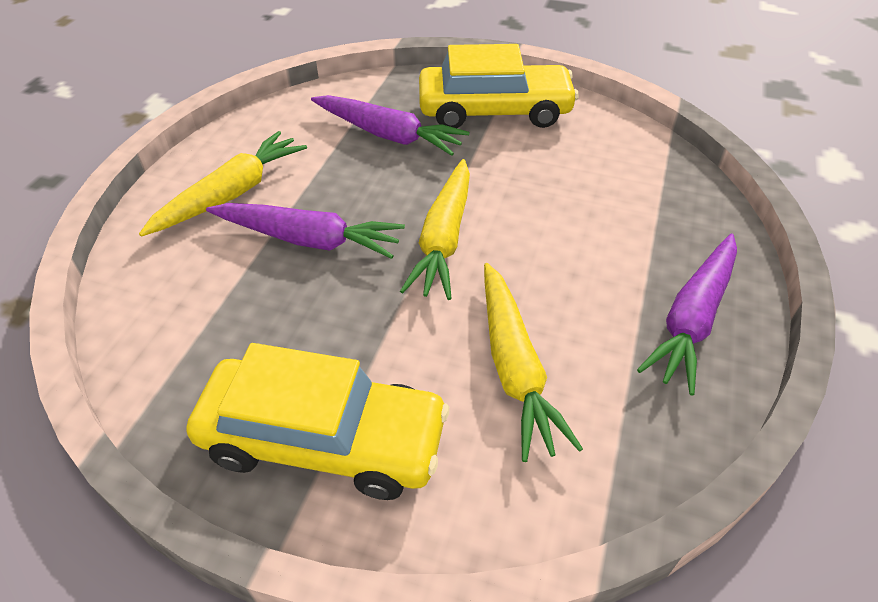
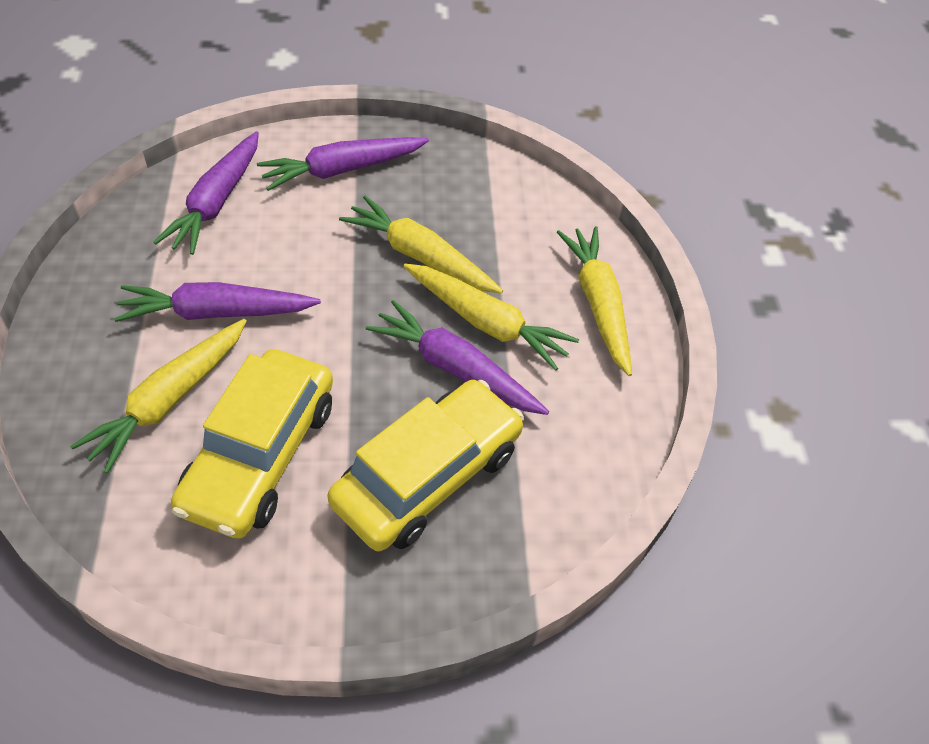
purple carrot: [206,203,405,259] [311,95,470,156] [637,233,737,396] = 3 -> [114,282,321,322] [153,131,259,255] [257,137,429,191] [366,300,549,415] = 4
yellow carrot: [139,131,307,237] [400,159,470,300] [484,263,583,462] = 3 -> [70,319,247,474] [339,196,503,294] [404,264,579,371] [557,226,632,376] = 4

